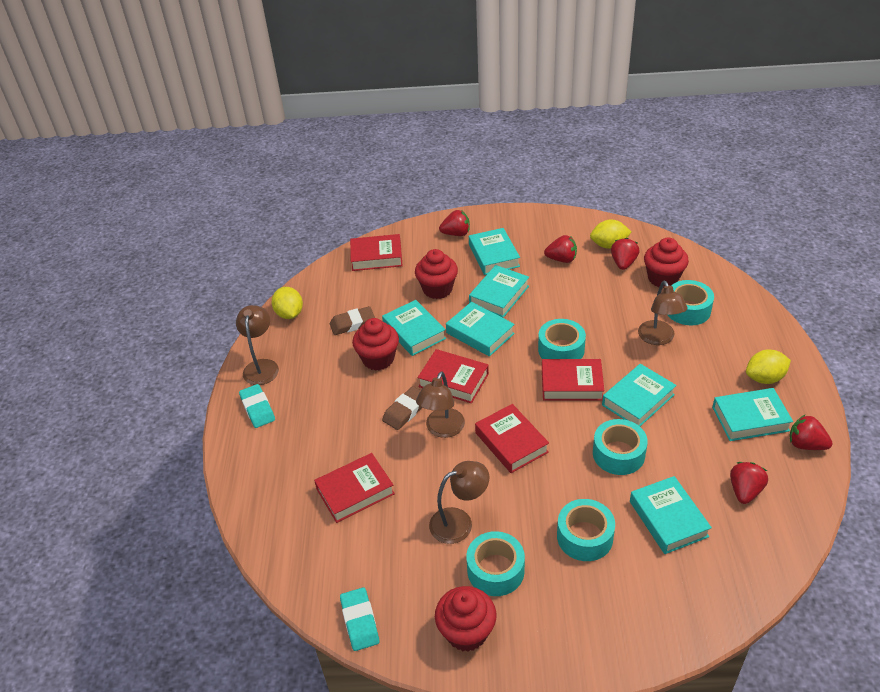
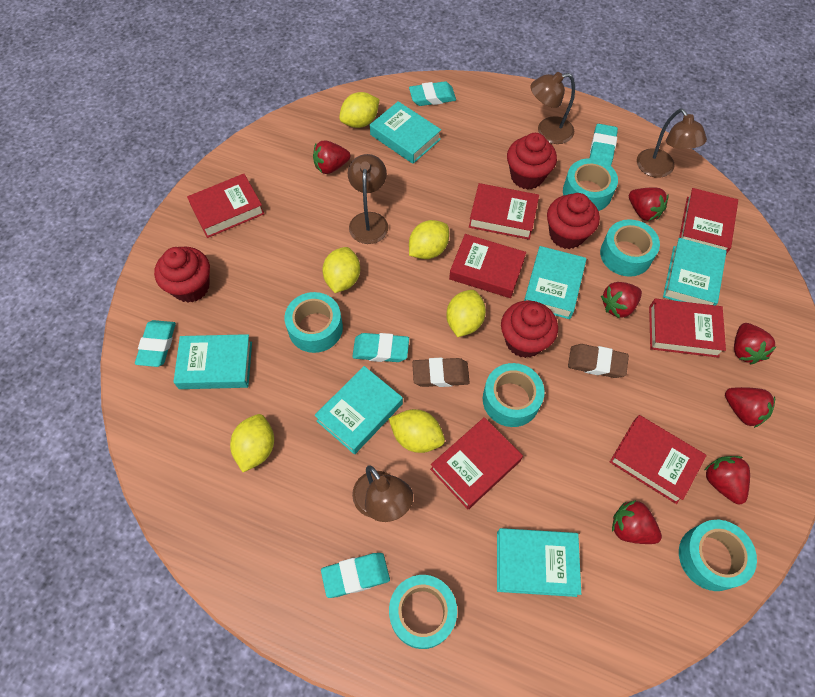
red book: [314,453,395,523] [350,234,403,271] [417,349,489,403] [475,404,549,473] [542,359,604,401] = 5 -> [187,174,265,238] [430,417,523,509] [449,234,526,298] [469,183,539,240] [610,415,707,504] [649,298,726,358] [679,188,738,254] = 7
red strawberry: [439,210,470,236] [544,235,577,263] [611,238,639,270] [730,462,768,504] [790,414,832,450] = 5 -> [313,140,350,174] [601,282,642,318] [612,500,662,544] [629,187,668,221] [705,456,750,504] [725,387,775,428] [734,323,776,364] = 7
turquoise book: [382,300,446,356] [446,302,515,357] [469,228,520,275] [469,265,529,317] [602,364,676,426] [630,476,712,554] [712,388,793,441] = 7 -> [174,334,252,389] [314,366,403,455] [370,101,441,164] [497,528,581,597] [524,246,586,319] [663,238,727,305] = 6
turquoise eraser: [239,384,275,428] [340,587,379,651] = 2 -> [135,320,176,367] [321,553,390,598] [352,333,409,362] [409,81,456,106] [590,124,618,166] = 5
turquoise tape: [466,531,525,596] [538,319,586,359] [557,499,615,561] [593,419,648,475] [668,280,714,325] = 5 -> [285,292,343,353] [389,575,457,649] [483,363,545,427] [563,158,618,211] [600,219,660,277] [679,520,757,591] = 6
yellow lemon: [272,287,303,319] [590,220,631,249] [746,350,791,384] = 3 -> [230,414,274,472] [322,247,360,293] [339,92,380,128] [389,409,445,453] [409,220,449,259] [446,290,486,337] = 6

